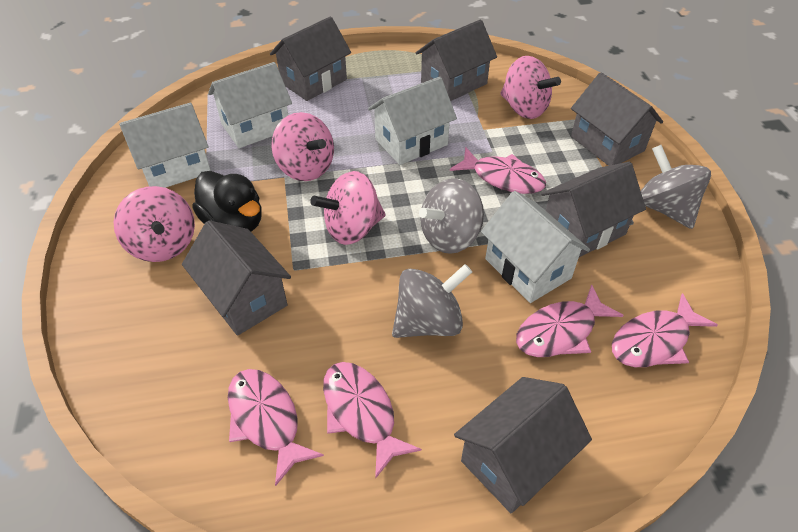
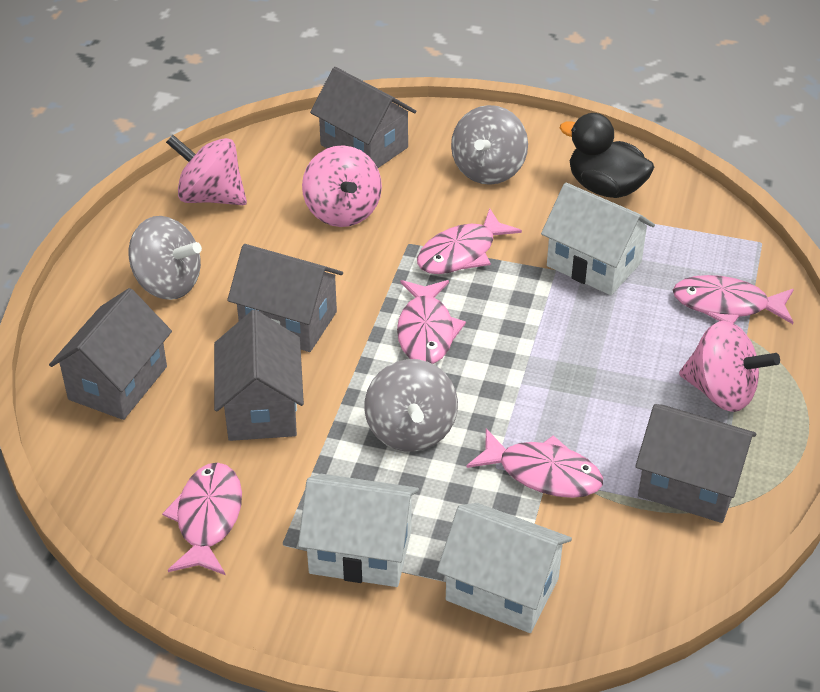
grey house: [182,220,291,336] [270,16,351,101] [416,19,497,101] [454,377,592,513] [541,162,646,257] [571,73,663,166] = 6 -> [49,288,172,420] [214,310,304,441] [227,244,343,352] [310,67,416,168] [635,404,756,523] = 5
pink spinning top: [114,186,195,262] [271,112,334,181] [310,171,386,245] [500,56,561,119] = 4 -> [166,135,247,205] [302,145,382,227] [679,321,780,412] = 3
white house: [119,103,211,188] [208,62,292,148] [368,77,457,165] [481,191,590,303] = 4 -> [298,474,419,587] [437,503,572,633] [541,183,655,295] = 3

